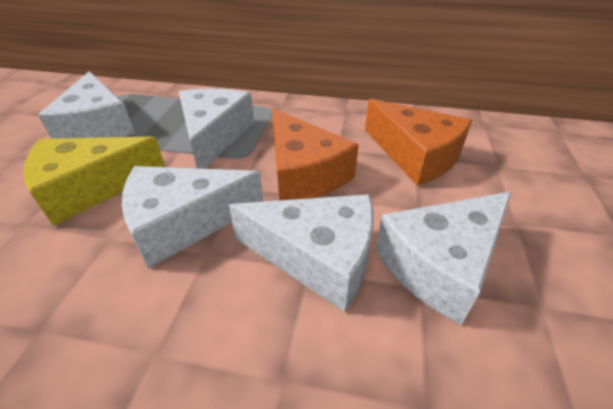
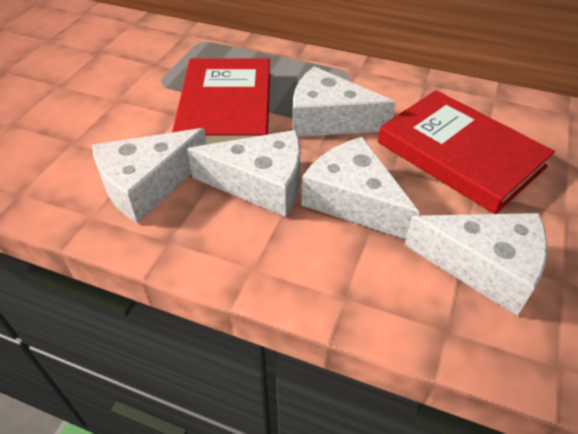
orange cheese: [272,108,359,201] [365,99,472,186] = 2 -> none = 0
red book: none = 0 -> [172,58,270,145] [378,90,555,214] = 2
yellow cheese: [23,137,165,226] = 1 -> none = 0

